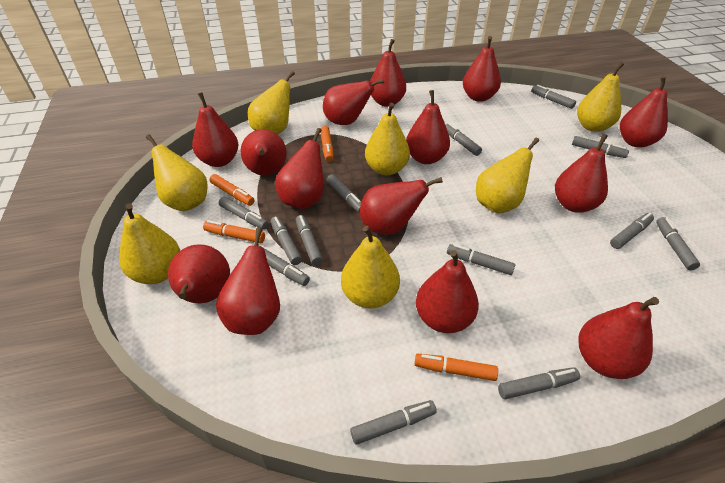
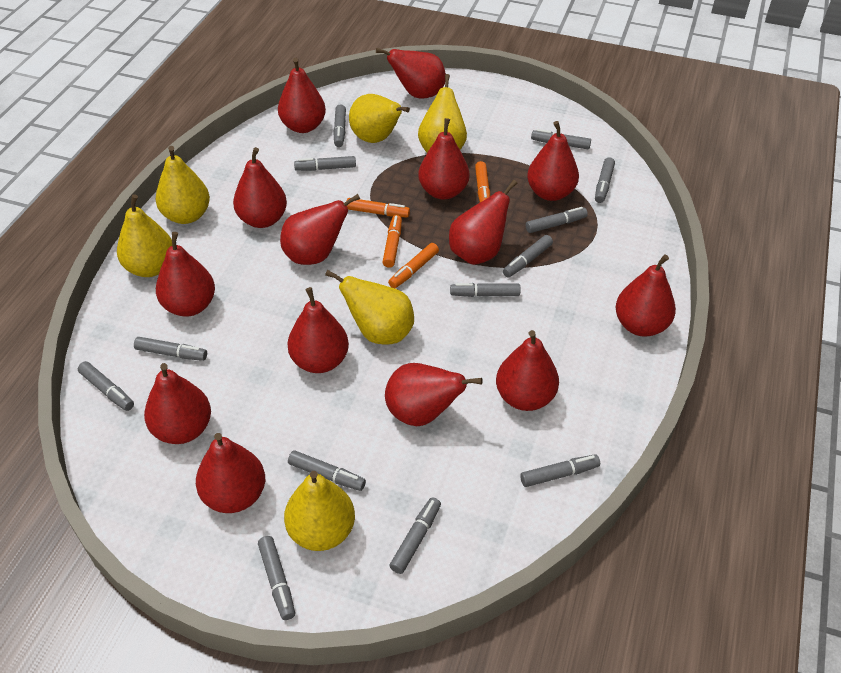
yellow pear: [119,203,180,284] [146,135,207,211] [248,71,295,135] [341,226,400,309] [365,103,410,175] [476,138,539,213] [577,62,624,132] = 7 -> [117,194,172,277] [155,146,210,224] [284,471,355,551] [325,270,414,345] [349,94,410,143] [418,74,467,153] = 6

